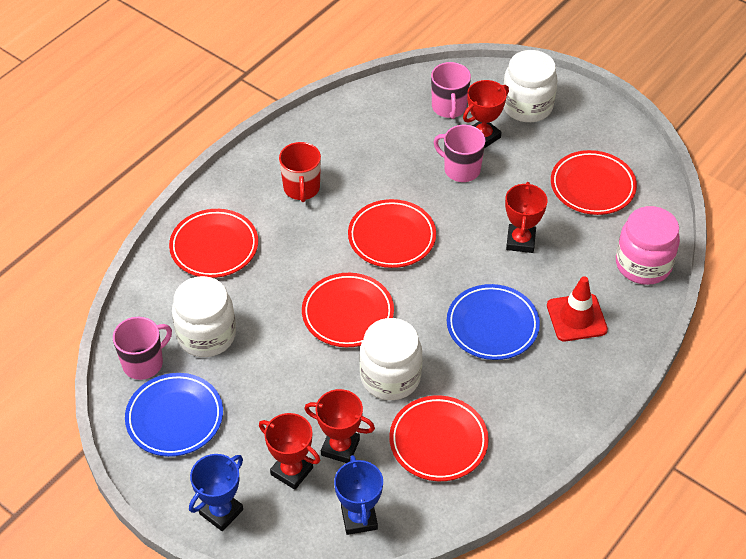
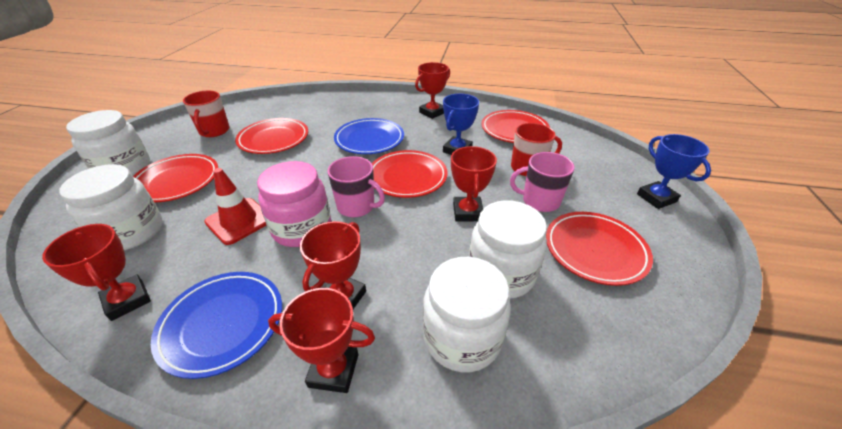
pink mug: [113,317,172,380] [431,62,471,119] [434,125,486,182] = 3 -> [327,156,385,217] [510,152,575,212] = 2
red mug: [279,142,321,202] = 1 -> [183,91,230,137] [511,123,562,176] = 2
red trophy: [259,413,320,490] [304,389,375,463] [463,80,509,148] [505,182,548,253] = 4 -> [42,224,151,321] [268,288,375,393] [300,221,366,309] [415,62,450,119] [451,146,497,221] = 5
white jar: [172,276,236,357] [360,318,422,400] [503,50,557,122] = 3 -> [60,164,162,250] [66,110,150,176] [423,257,511,372] [469,200,547,299] = 4

